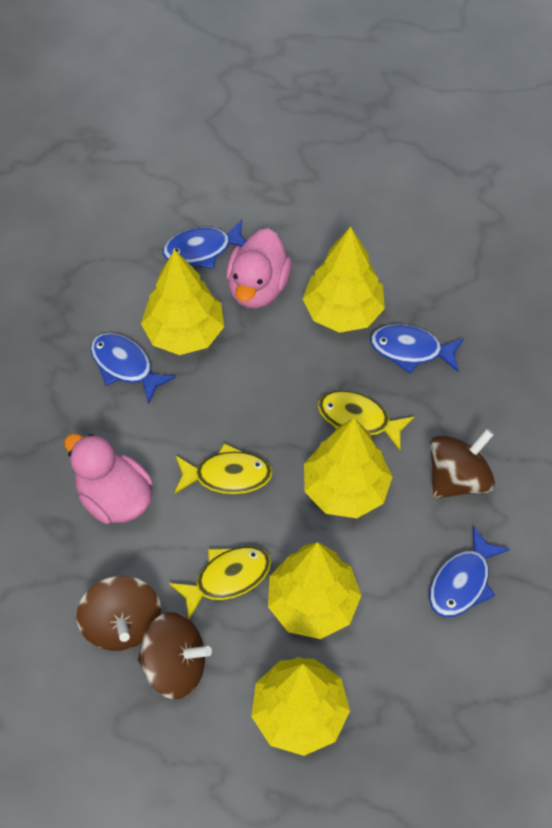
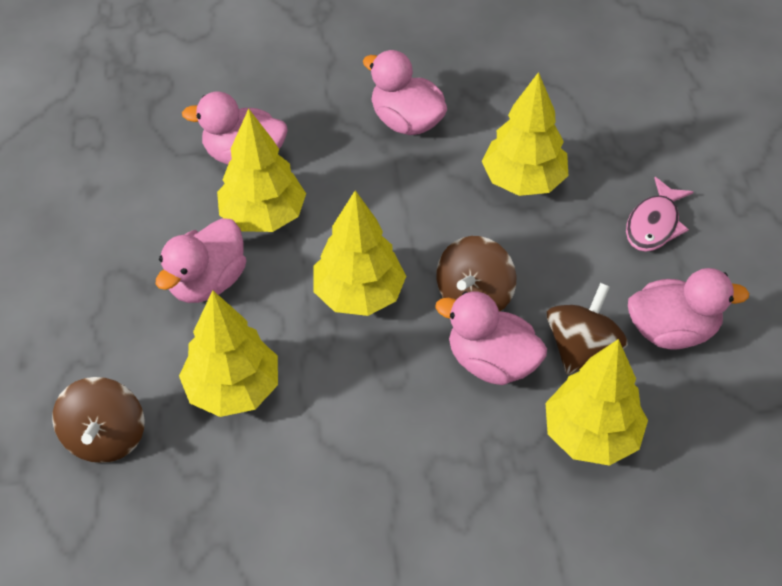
blue fish: [90,333,176,404] [163,219,246,269] [370,324,464,374] [429,526,510,617] = 4 -> none = 0
pink duck: [64,434,153,524] [226,228,292,309] = 2 -> [156,218,246,303] [182,92,288,165] [363,50,447,135] [435,291,547,385] [628,268,749,349] = 5
pink fish: none = 0 -> [626,177,693,252] = 1
yellow fish: [169,546,271,619] [174,443,273,494] [318,390,414,450] = 3 -> none = 0

